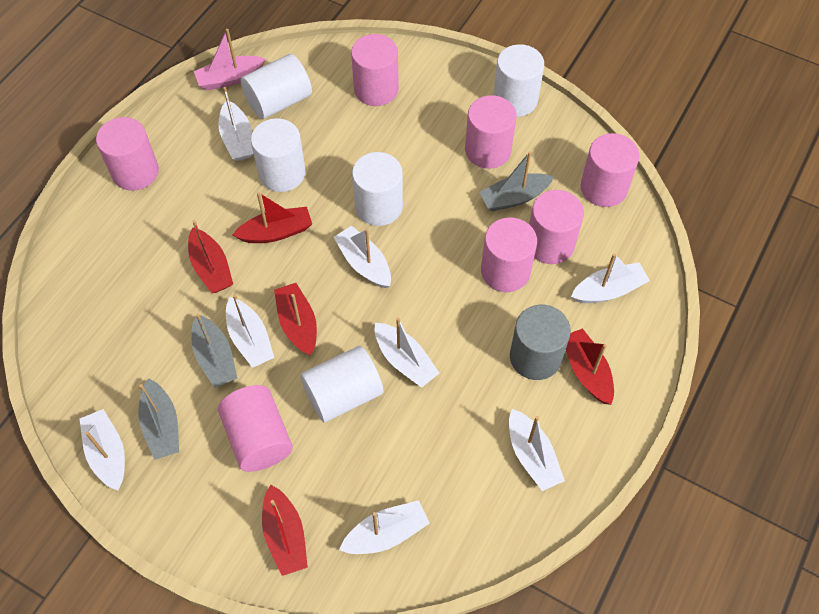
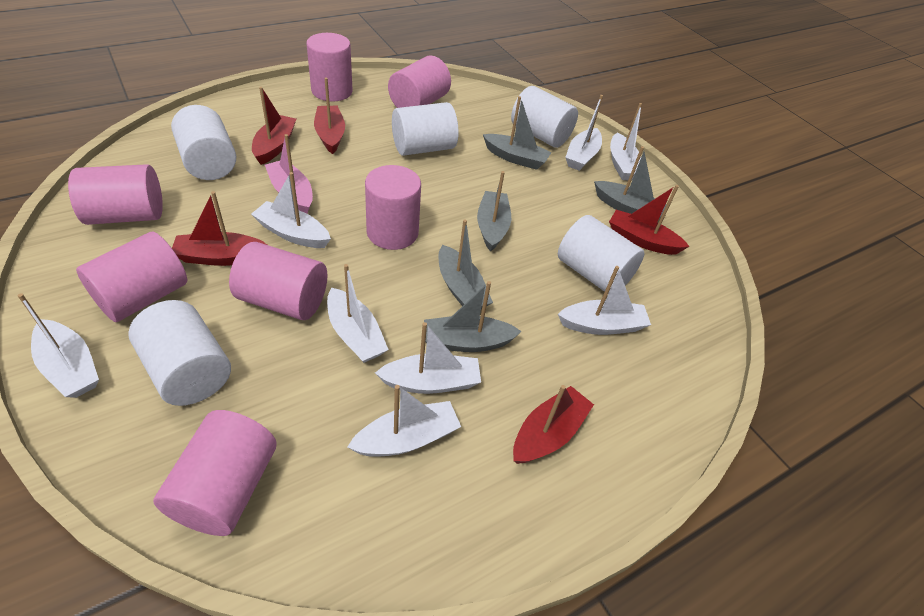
grey boat: [138,378,179,460] [192,314,237,388] [479,151,554,211] = 3 -> [424,281,522,352] [438,219,493,309] [477,171,511,252] [483,96,552,170] [594,146,666,218] = 5
grey cylinder: [510,305,571,380] = 1 -> none = 0

